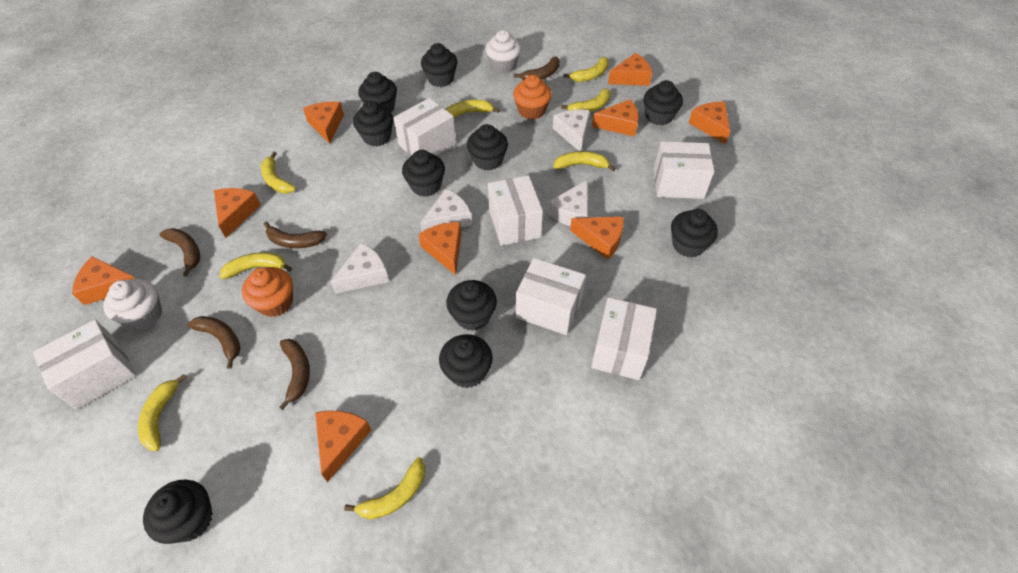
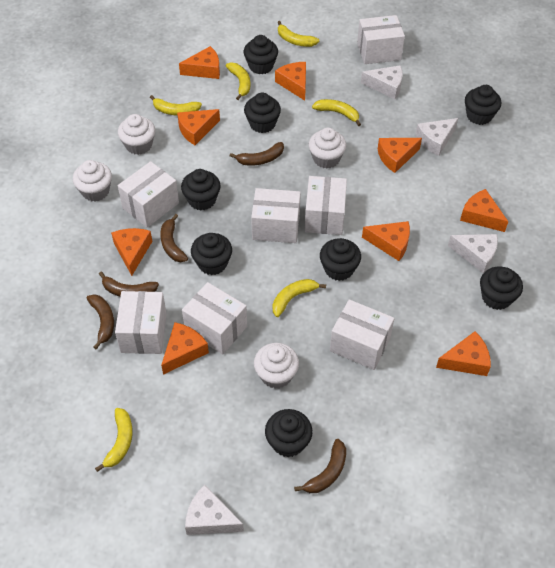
black cupcake: [143,480,213,544] [353,101,393,146] [358,72,397,112] [402,150,445,197] [421,43,457,87] [439,334,493,388] [446,280,497,331] [467,124,508,171] [644,80,683,125] [671,209,718,257] = 10 -> [181,169,221,210] [191,233,232,275] [244,35,278,74] [244,93,281,133] [265,409,313,457] [320,238,361,281] [465,85,501,125] [480,267,523,310] = 8
orange cupcake: [242,267,293,317] [513,75,552,120] = 2 -> none = 0
white box: [33,320,136,409] [393,98,456,156] [488,175,543,246] [516,258,586,335] [591,297,657,380] [654,141,714,199] = 6 -> [115,291,167,354] [118,161,179,227] [182,282,247,354] [251,188,301,243] [305,176,347,235] [330,299,394,370] [357,15,405,64] = 7
white cupcake: [103,279,162,330] [485,30,521,73] = 2 -> [73,160,112,202] [118,114,155,155] [254,343,299,389] [308,128,347,169] = 4
yellow banana: [138,374,187,451] [219,252,292,279] [261,151,296,194] [344,457,425,520] [445,100,500,118] [554,151,616,171] [561,88,610,112] [563,57,609,82] = 8 -> [95,408,133,472] [150,95,202,115] [226,62,250,100] [273,279,326,317] [278,21,319,47] [312,99,361,126] = 6

